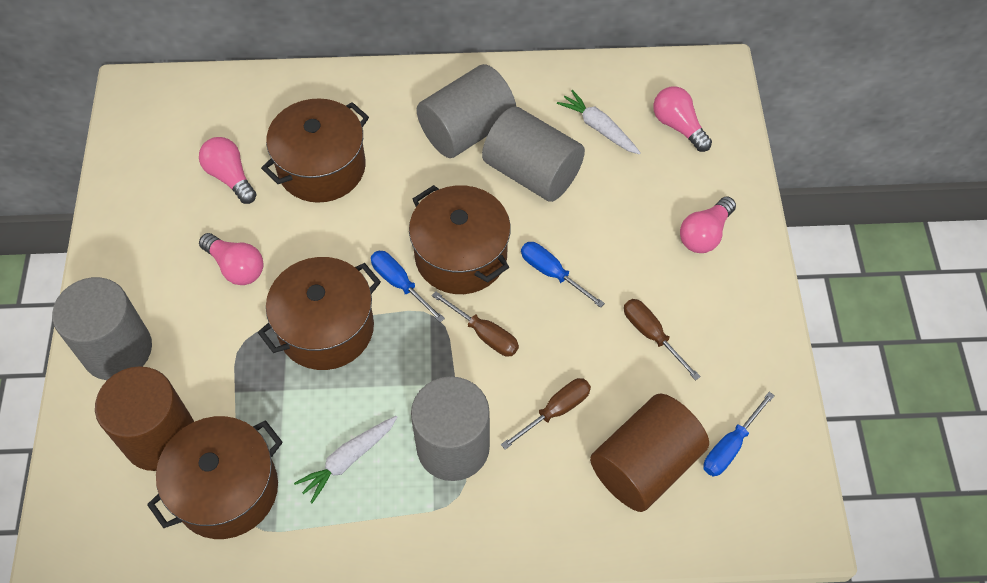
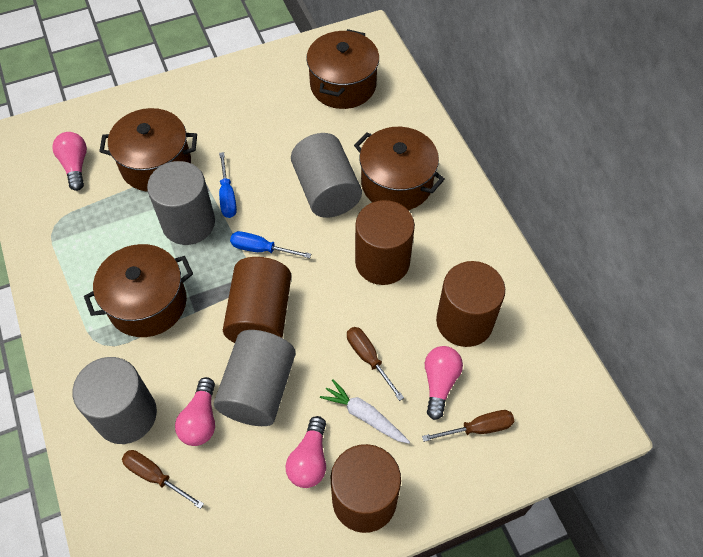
blue screwdriver: [371,251,445,322] [521,242,605,308] [703,392,775,477] = 3 -> [219,152,237,218] [230,231,311,258] = 2
brown cylinder: [95,366,194,471] [590,394,709,512] = 2 -> [223,257,291,343] [331,444,401,533] [355,200,415,285] [436,261,505,347] = 4
white carrot: [294,416,397,503] [557,90,641,154] = 2 -> [320,379,410,444] = 1

